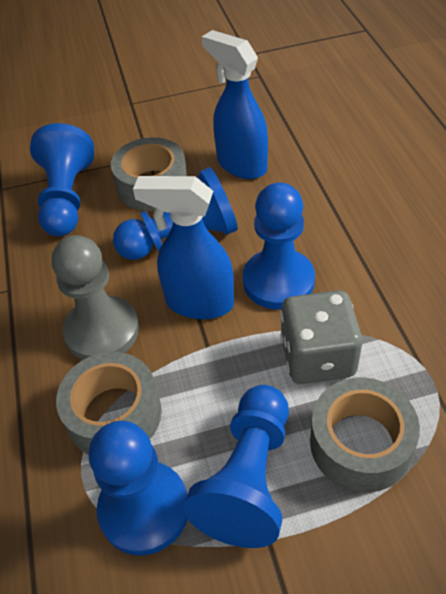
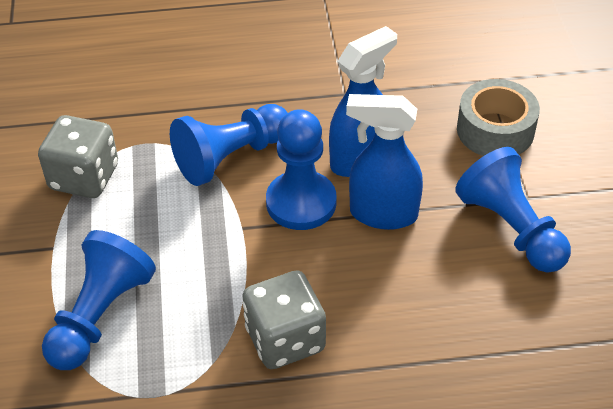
blue pawn: [30,123,94,236] [89,421,188,555] [113,167,238,260] [183,385,289,548] [243,182,315,310] = 5 -> [42,230,156,370] [170,104,287,186] [266,109,337,230] [455,147,571,272] = 4
grey dice: [280,290,363,384] = 1 -> [38,115,118,198] [242,270,326,369] = 2
grey pawn: [52,235,139,360] = 1 -> none = 0
grey tape: [56,352,161,455] [111,137,187,211] [310,377,420,492] = 3 -> [457,79,540,156] = 1

